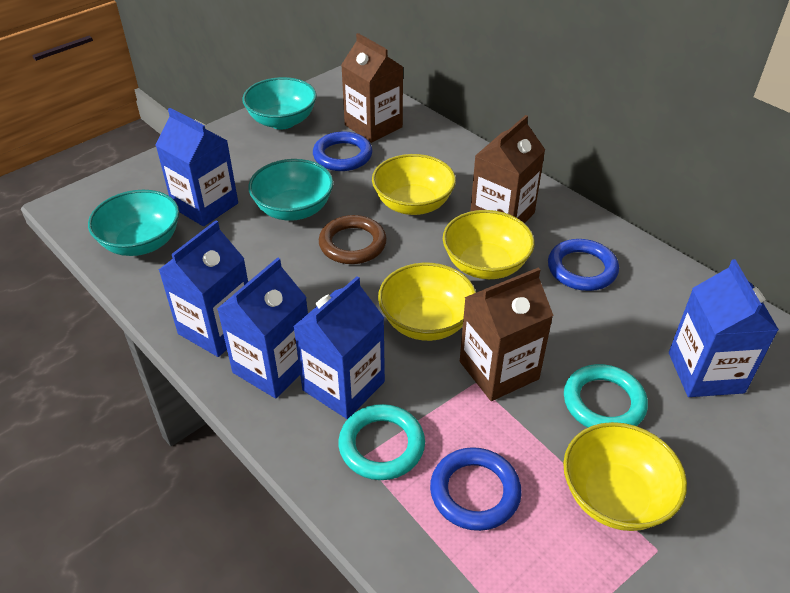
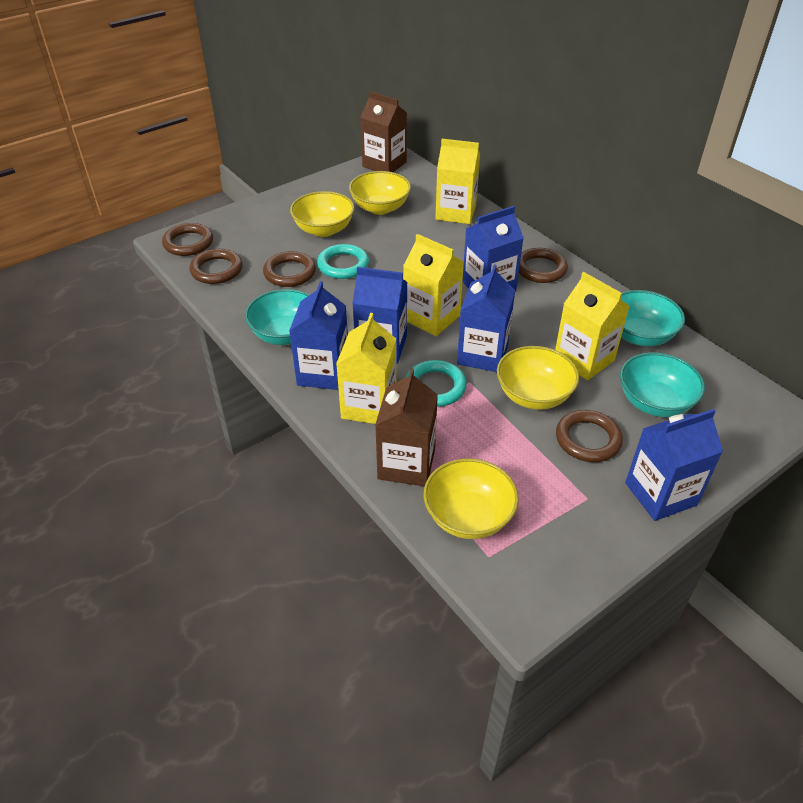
blue ring: [313,131,372,171] [430,447,522,531] [548,239,619,291] = 3 -> none = 0
brown carton: [341,33,403,143] [460,268,554,401] [470,115,545,223] = 3 -> [360,91,407,172] [375,368,438,487] = 2
brown ring: [319,215,387,264] = 1 -> [162,223,213,256] [189,249,243,284] [263,251,316,287] [519,248,568,283] [556,410,623,462] = 5
yellow carton: none = 0 -> [336,313,396,424] [403,234,464,336] [435,139,480,224] [555,272,629,380] = 4

